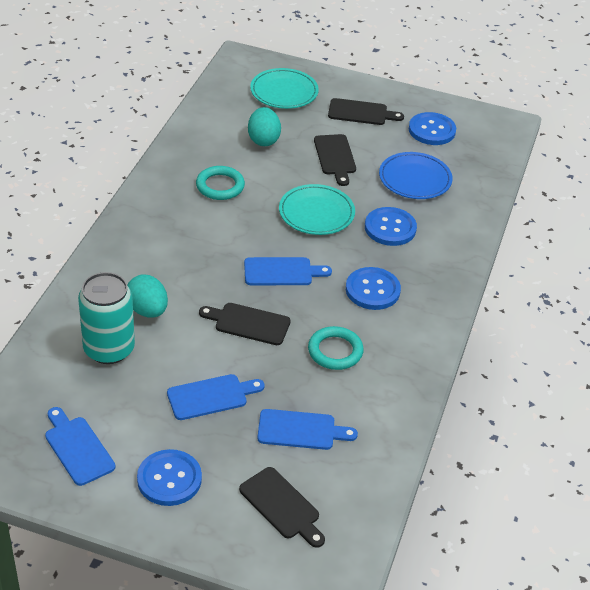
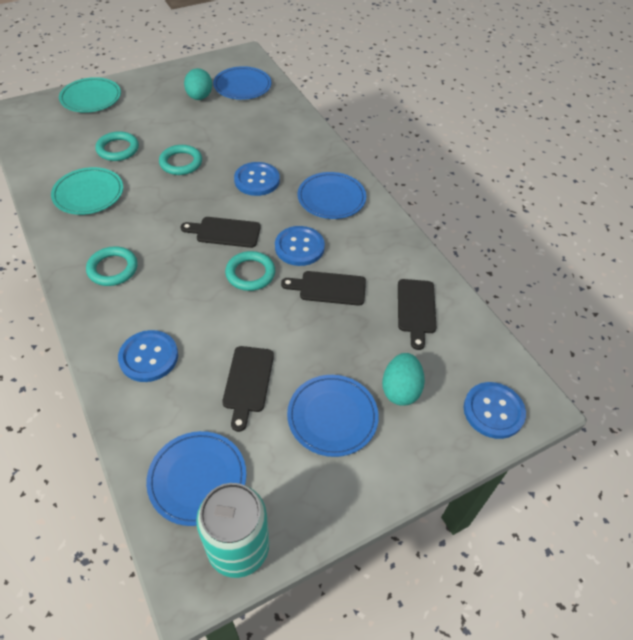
blue cutting board: [45,407,116,486] [167,374,265,420] [244,257,332,285] [257,409,358,450] = 4 -> none = 0
blue plate: [379,152,453,199] = 1 -> [146,431,246,526] [213,66,271,100] [287,375,379,457] [297,172,366,219] = 4
turquoise ring: [196,166,245,200] [308,326,364,370] = 2 -> [86,246,137,286] [95,131,139,161] [159,145,202,175] [225,251,275,291] = 4

